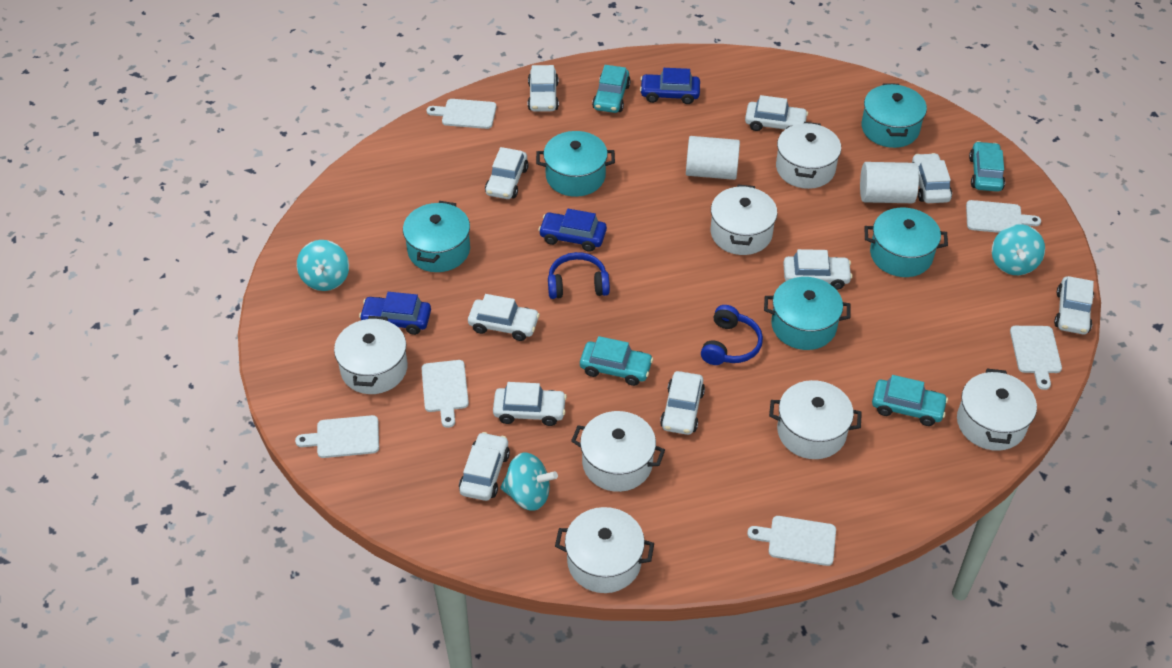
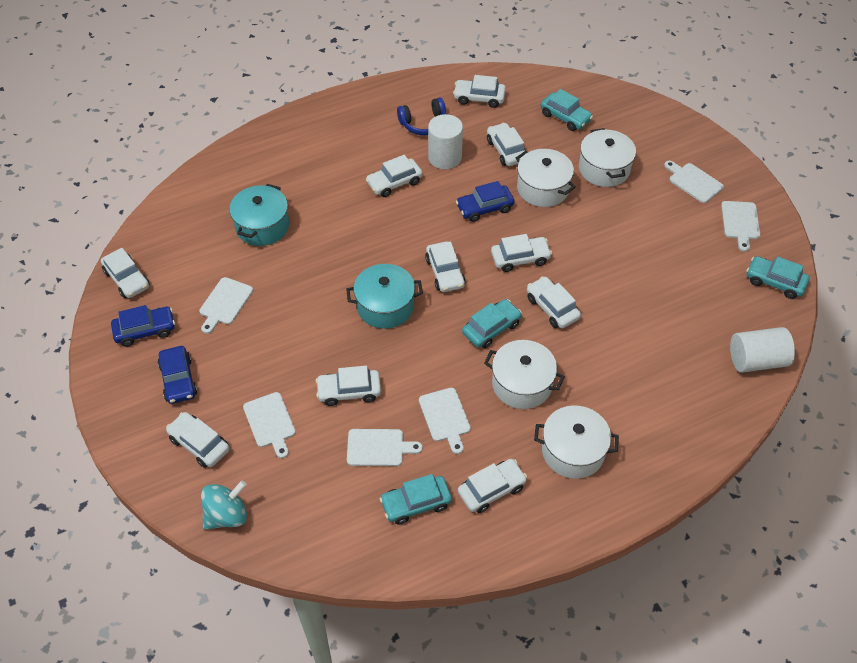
blue headphones: [548,252,610,299] [701,305,763,365] = 2 -> [397,97,446,135] = 1
turquoise pot: [403,201,470,272] [536,131,615,197] [764,277,850,350] [862,83,927,148] [864,208,948,277] = 5 -> [230,184,289,246] [346,264,423,329] = 2
turquoise spinning top: [297,240,349,291] [500,452,558,511] [992,224,1045,275] = 3 -> [201,480,247,530] = 1
white pot: [334,316,408,394] [555,507,654,593] [571,411,665,492] [711,184,777,255] [769,380,862,459] [776,122,841,189] [957,369,1037,451] = 7 -> [484,340,565,409] [516,149,576,207] [534,405,619,479] [579,128,636,187] = 4

